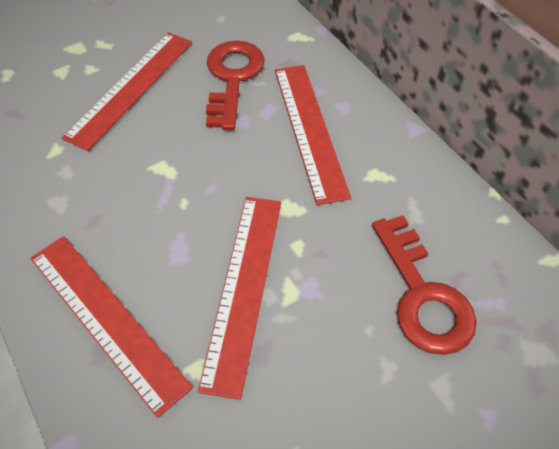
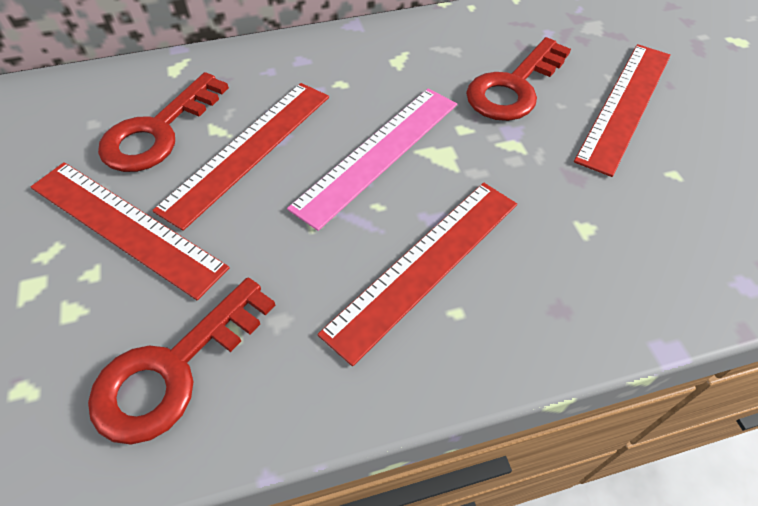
pink ruler: none = 0 -> [287,89,457,231] = 1
red key: [206,40,265,130] [372,215,477,355] = 2 -> [88,278,276,444] [98,72,229,172] [466,37,571,121] = 3

